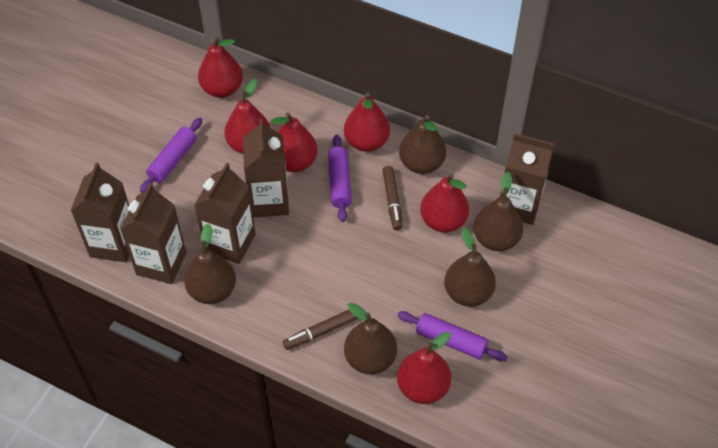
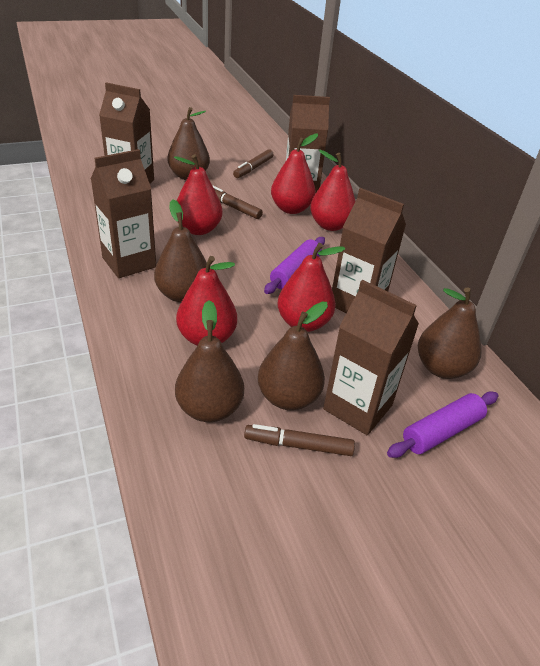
brown marker: [283,310,358,350] [383,166,402,230] = 2 -> [212,185,263,219] [233,149,274,178] [244,424,355,456] = 3
purple rolling pin: [140,118,202,193] [328,135,352,222] [398,311,508,361] = 3 -> [264,237,325,294] [387,391,498,458] = 2
red pear: [198,37,243,98] [224,79,270,154] [271,112,317,172] [344,93,390,152] [397,332,451,404] [420,174,469,233] = 6 -> [174,154,223,235] [176,256,237,346] [271,134,318,214] [277,243,345,332] [310,150,355,231] = 5

